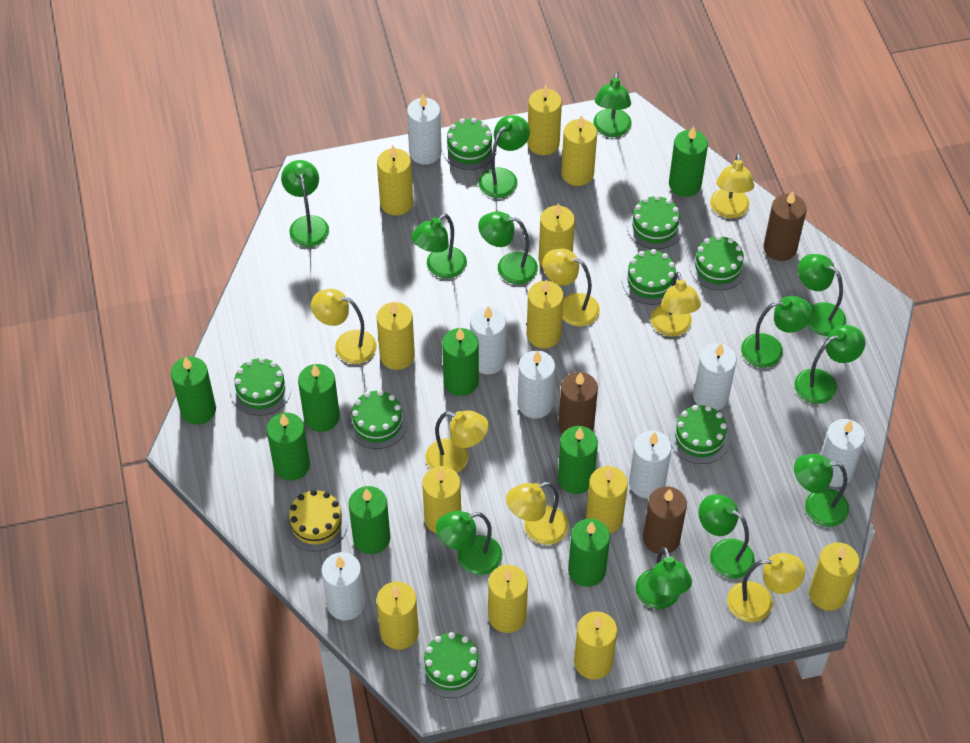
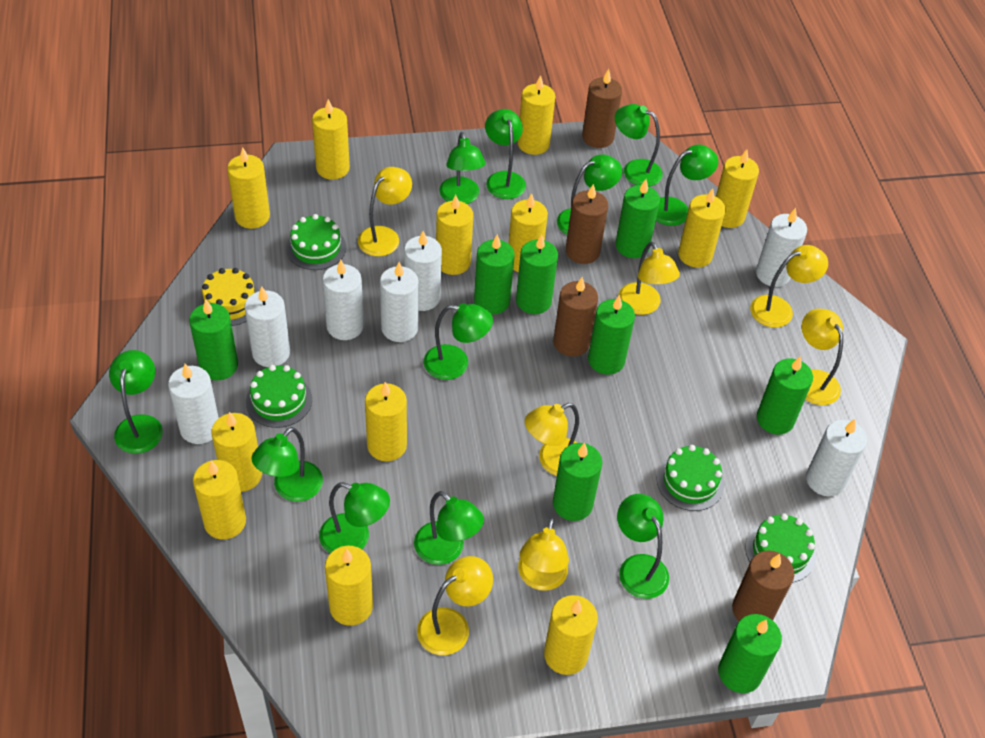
brown candle: [558,372,598,434] [643,486,687,554] [764,191,807,261] = 3 -> [553,277,598,357] [566,184,608,264] [582,69,622,148] [732,551,794,621] = 4
green cake: [231,357,291,416] [347,390,408,449] [418,632,485,698] [442,118,497,170] [622,249,678,305] [627,195,683,249] [669,405,730,464] [689,235,747,290] = 8 -> [246,365,312,428] [286,214,346,270] [657,445,724,511] [746,513,816,583] = 4
green lamp: [281,160,329,247] [411,213,467,279] [436,511,502,575] [478,211,538,284] [479,115,530,198] [594,72,632,137] [635,547,692,609] [698,494,755,578] [741,296,813,368] [794,325,865,404] [794,454,849,527] [798,254,846,336] = 12 -> [109,350,163,454] [251,427,323,502] [319,482,390,553] [414,491,484,565] [424,303,493,380] [439,132,486,204] [485,109,526,199] [557,154,622,235] [615,104,663,186] [617,494,669,599] [656,145,718,226] = 11

